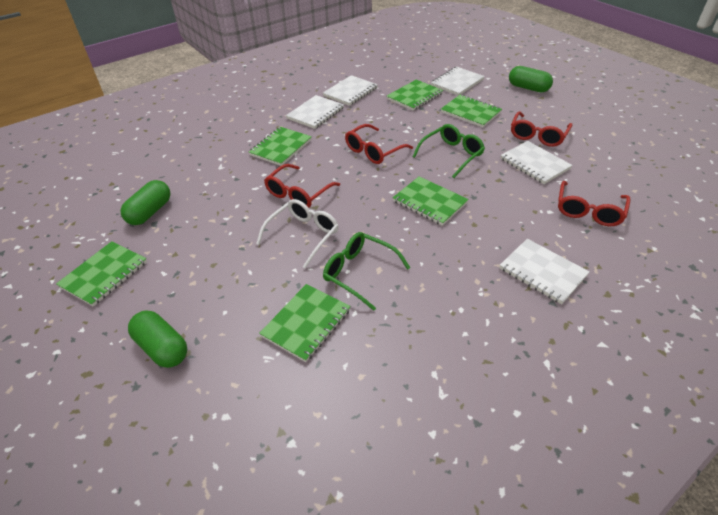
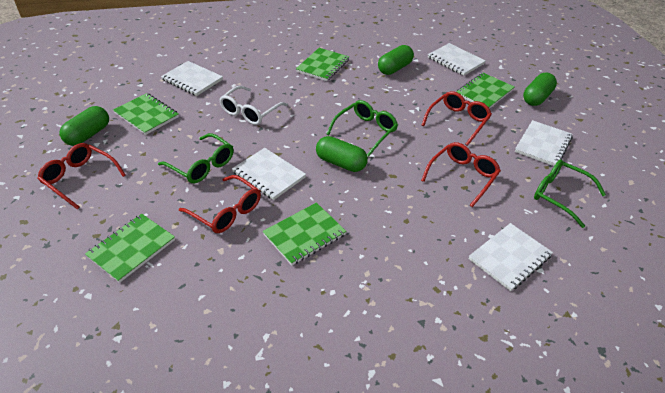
green capsule: [120,180,171,225] [128,311,188,368] [509,66,553,92] = 3 -> [60,106,109,146] [316,136,368,172] [378,45,414,75] [523,72,557,106] = 4
green glasses: [323,232,410,311] [413,124,485,178] = 2 -> [158,133,233,184] [327,100,398,157] [534,160,606,228] = 3
green notebook: [56,241,147,307] [249,127,312,166] [259,284,351,362] [387,79,443,111] [393,176,469,226] [441,95,502,127] = 6 -> [85,214,175,283] [113,93,179,135] [263,202,346,266] [296,48,349,81] [456,73,514,109] = 5

